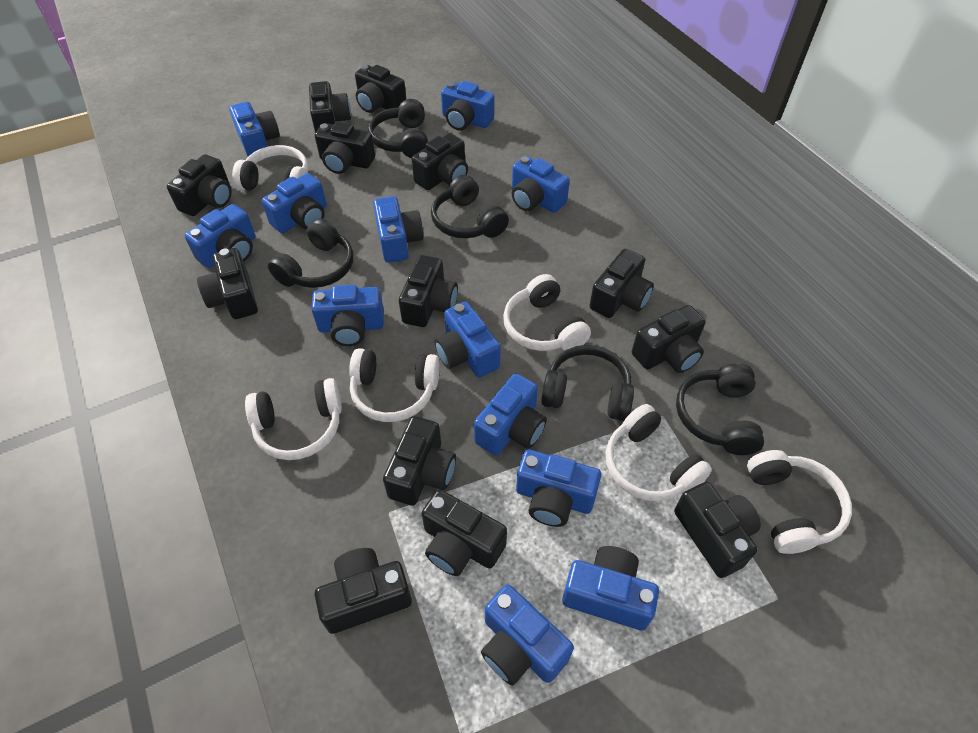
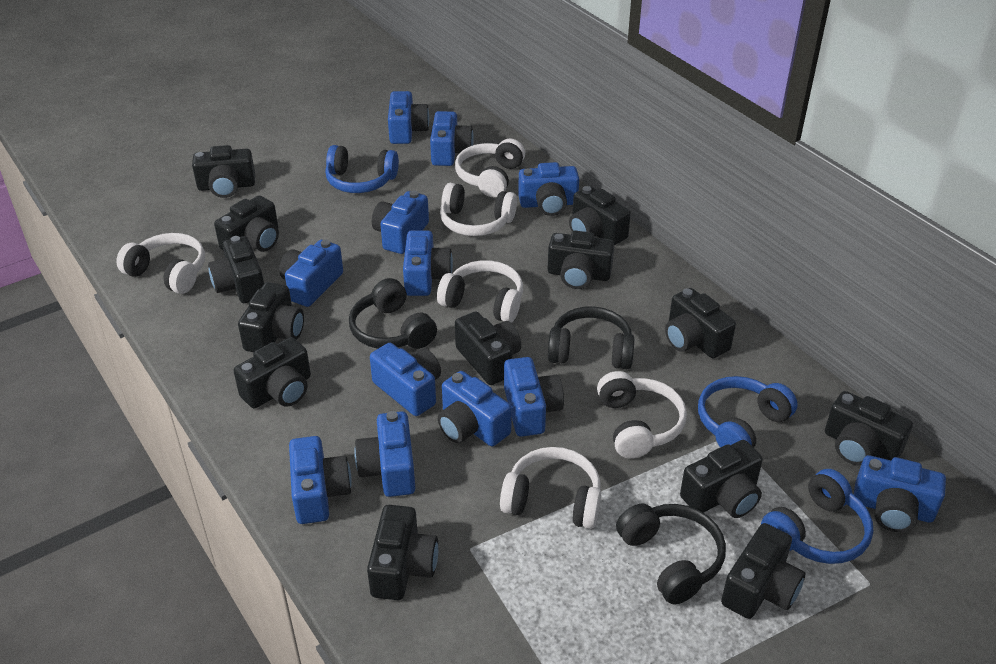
black headphones: [268,218,353,288] [368,99,428,158] [431,175,509,238] [541,345,634,421] [676,363,764,455] = 5 -> [349,278,437,349] [548,307,634,369] [616,503,726,604] = 3
blue headphones: none = 0 -> [325,145,399,193] [698,376,798,448] [761,469,873,564] = 3

